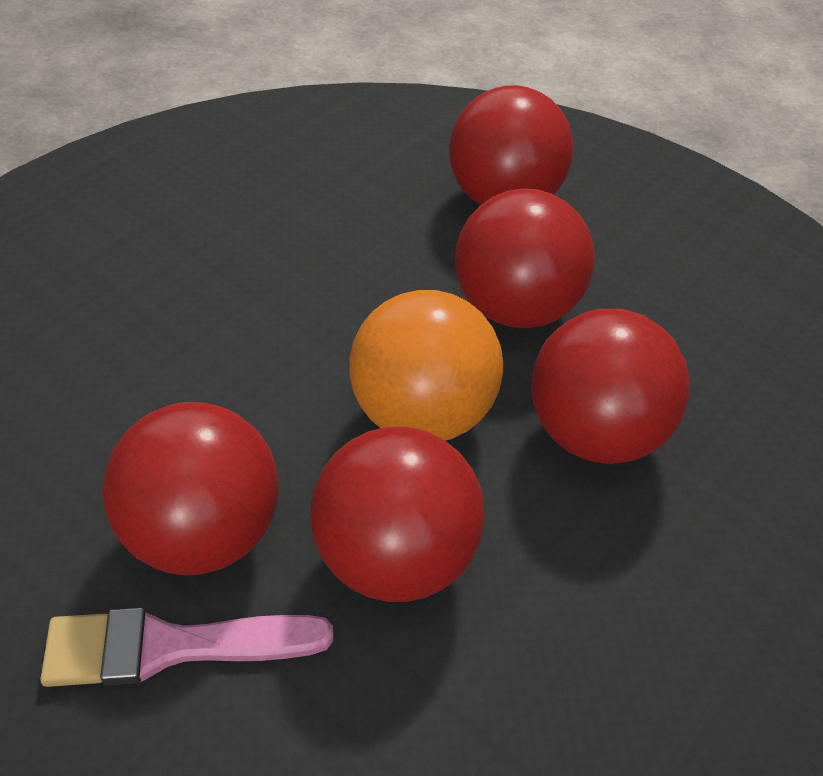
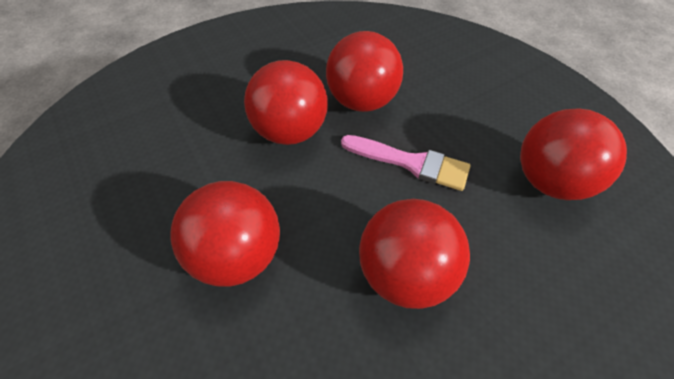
orange ball: [349,290,503,441] = 1 -> none = 0

